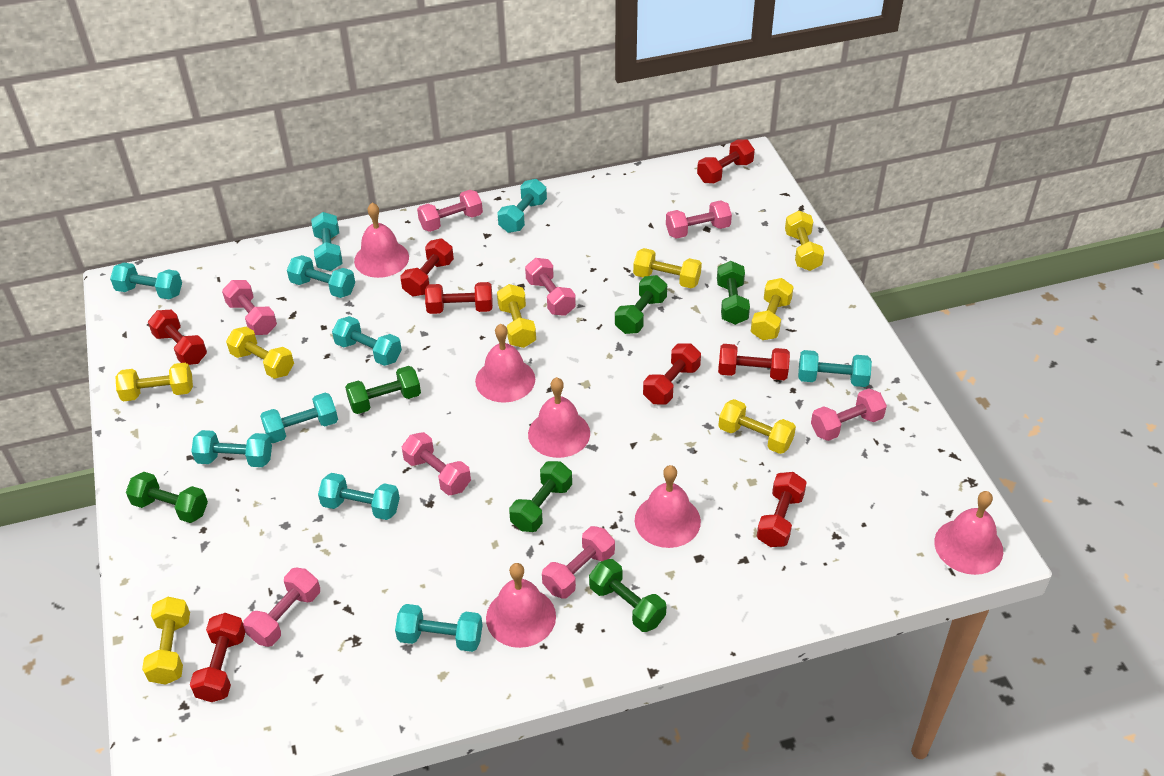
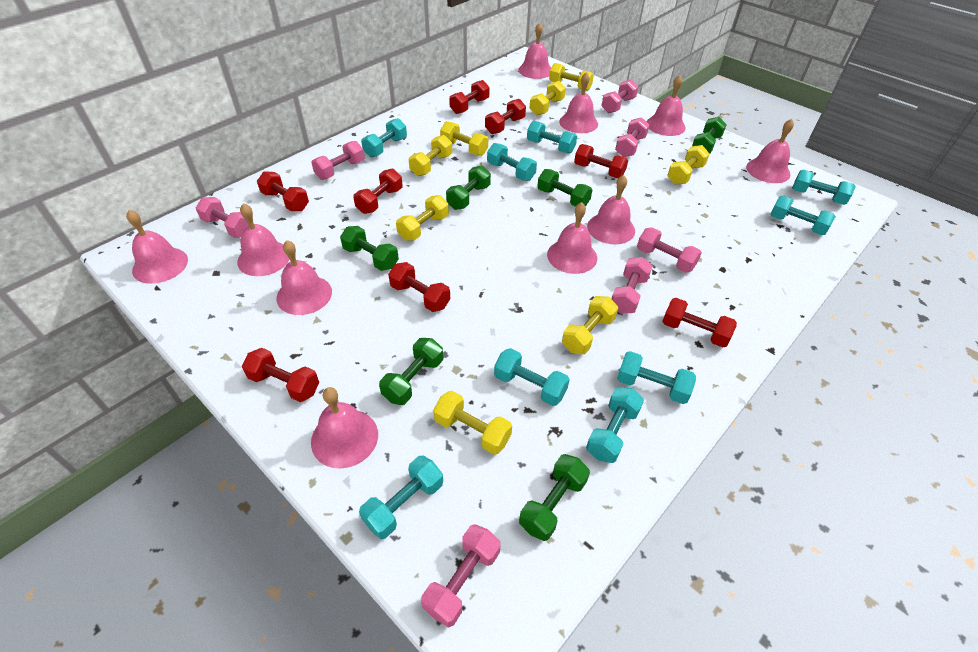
pink bell: [354,203,409,278] [475,324,535,403] [486,563,556,648] [528,377,590,458] [635,465,701,548] [934,491,1003,575] = 6 -> [126,210,188,284] [237,203,290,276] [276,240,332,315] [311,387,378,469] [518,22,551,79] [547,202,597,274] [559,72,598,133] [587,175,635,244] [647,75,686,136] [746,119,794,183] = 10
pink dumbbell: [222,280,277,335] [243,567,320,647] [402,432,471,495] [417,190,483,232] [525,258,576,316] [542,526,615,599] [666,200,732,239] [811,388,887,441] = 8 -> [196,197,249,238] [311,141,365,180] [421,524,501,627] [601,79,638,113] [612,257,652,314] [615,117,649,157] [637,227,702,273] = 7
turquoise dumbbell: [110,263,182,299] [191,430,272,467] [260,393,338,443] [287,255,355,298] [311,212,343,271] [318,473,400,520] [332,316,402,366] [395,604,483,652] [497,179,547,233] [798,350,872,387] = 10 -> [359,456,443,539] [361,118,407,157] [487,143,537,181] [494,348,570,406] [527,121,577,154] [586,387,644,463] [617,351,696,404] [770,195,836,235] [792,170,856,205] = 9

